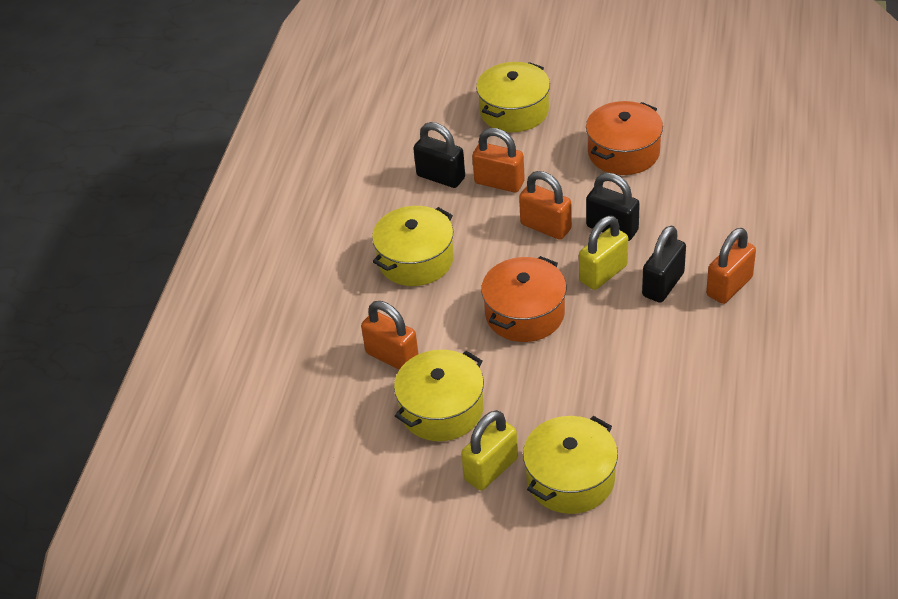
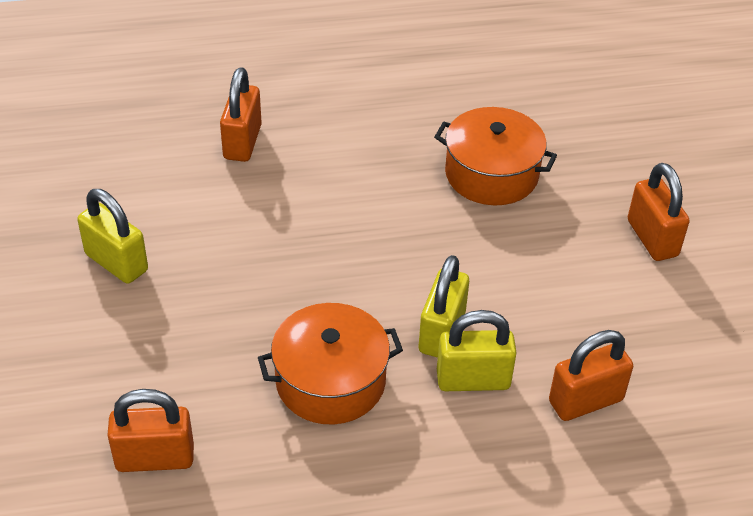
black padlock: [413,122,465,188] [586,173,640,241] [642,225,686,303] = 3 -> none = 0
yellow padlock: [461,410,518,490] [579,216,628,290] = 2 -> [77,189,148,284] [419,255,469,358] [437,310,517,391] = 3
yellow pot: [372,206,454,286] [394,350,484,441] [476,62,550,132] [523,416,618,514] = 4 -> none = 0

